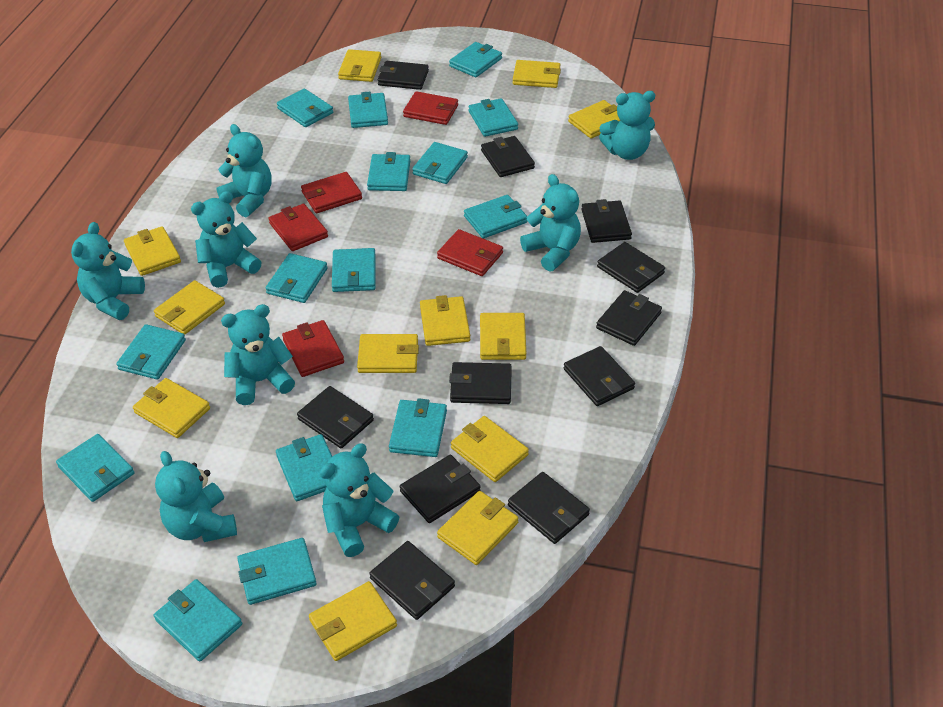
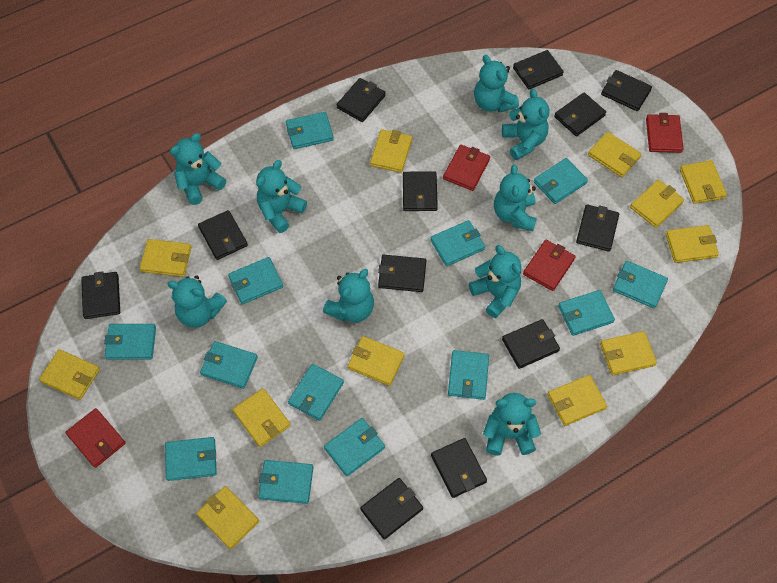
black wallet: [297,386,374,448] [369,541,455,620] [378,61,429,90] [400,455,481,523] [449,362,512,404] [481,136,535,177] [508,472,590,544] [564,346,635,406] [581,199,632,243] [596,290,662,346] [597,242,665,293] = 11 -> [81,271,120,319] [198,210,248,260] [337,78,386,122] [360,478,423,540] [378,255,426,292] [403,172,438,211] [431,438,487,498] [502,319,560,369] [513,50,563,89] [554,93,606,136] [576,204,619,252] [601,70,652,111] = 12
red wallet: [269,204,328,251] [282,320,344,377] [301,172,362,213] [403,91,458,125] [437,229,503,276] = 5 -> [65,408,126,468] [443,145,490,191] [523,240,576,291] [646,113,684,153] = 4
turquoise teddy bear: [71,222,145,320] [155,451,237,542] [191,191,262,288] [216,124,272,217] [221,304,295,405] [320,443,399,557] [520,174,581,272] [599,91,655,160] = 8 -> [167,275,227,328] [170,133,226,205] [256,160,307,233] [323,269,374,323] [469,245,521,318] [474,55,519,113] [483,393,541,455] [494,165,537,231] [502,89,549,160] = 9
turquoise wallet: [56,434,134,502] [116,324,186,380] [154,579,242,662] [237,538,316,605] [266,253,328,303] [276,434,332,501] [277,89,333,127] [332,248,376,292] [348,92,388,128] [367,152,410,191] [389,398,447,457] [412,142,468,184] [449,42,502,77] [464,195,527,238] [469,98,518,137] = 15 -> [104,324,156,360] [165,437,217,481] [200,341,258,389] [228,257,283,304] [259,460,313,504] [286,112,334,149] [288,364,344,421] [324,418,385,476] [430,220,485,266] [448,350,489,400] [534,158,588,204] [558,290,615,336] [613,261,668,309] = 13

